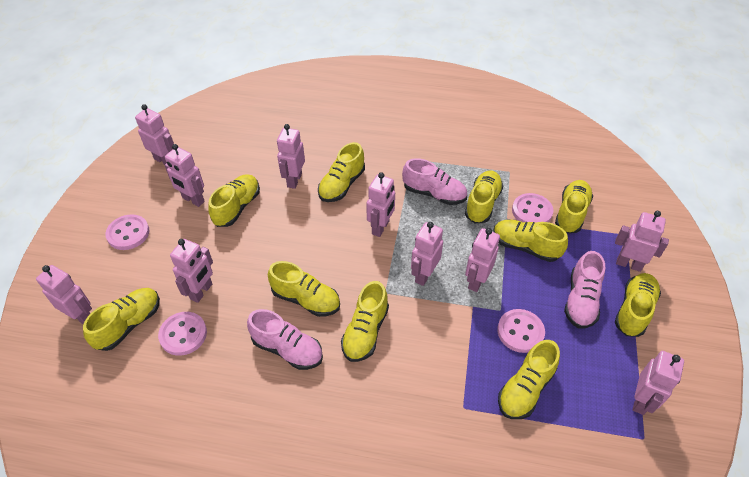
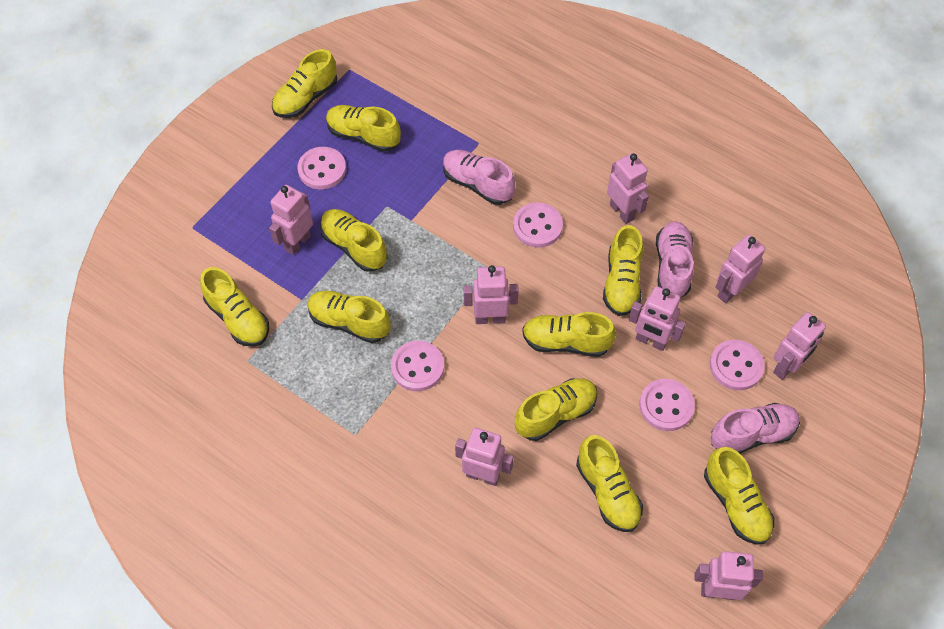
pink button: [105,214,150,250] [158,312,207,356] [497,309,545,353] [512,193,553,223] = 4 -> [297,147,346,189] [391,341,444,391] [513,202,563,248] [639,379,695,431] [710,340,765,390] = 5
pink robot: [36,265,92,324] [135,104,174,165] [165,144,205,207] [170,239,213,303] [277,124,305,189] [366,172,395,237] [411,222,443,286] [465,228,500,292] [615,211,669,272] [633,351,684,415] = 10 -> [269,185,313,255] [455,428,514,486] [464,265,519,324] [607,153,649,224] [629,286,686,351] [695,551,763,600] [715,235,765,303] [773,312,826,380] = 8

